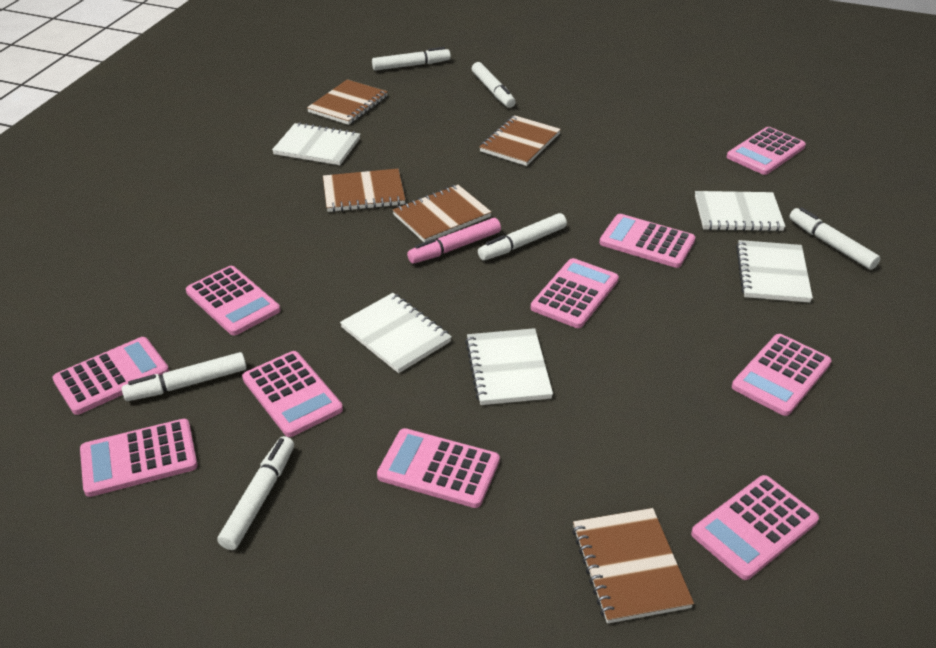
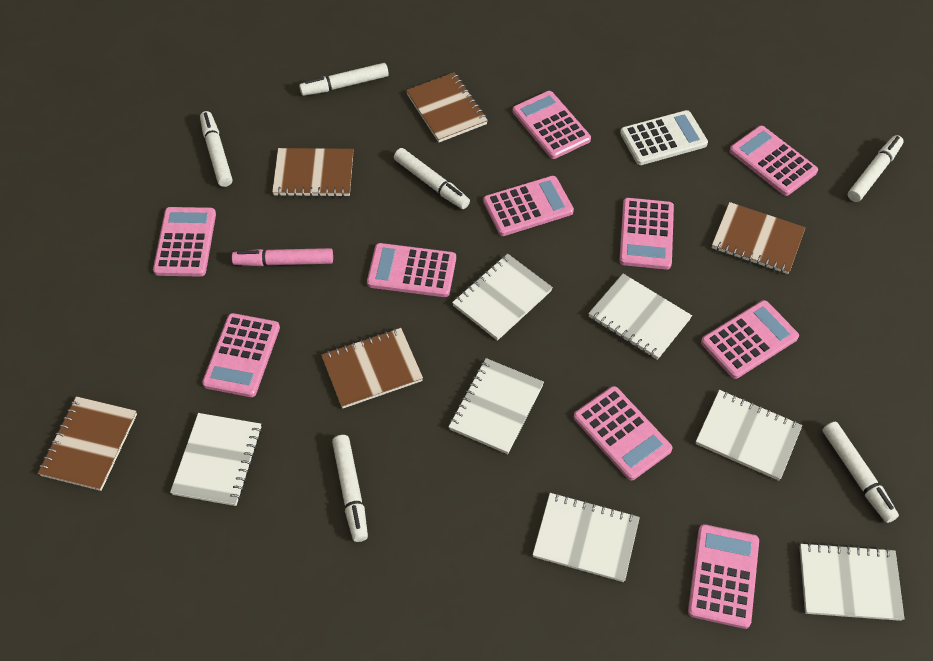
white calculator: none = 0 -> [620,110,708,165] = 1
white notebook: [272,122,360,165] [340,293,452,373] [465,328,553,405] [695,191,785,231] [736,240,813,303] = 5 -> [170,413,262,506] [449,358,544,454] [452,254,553,341] [533,493,640,582] [588,274,692,360] [696,390,802,481] [800,542,904,621] = 7

